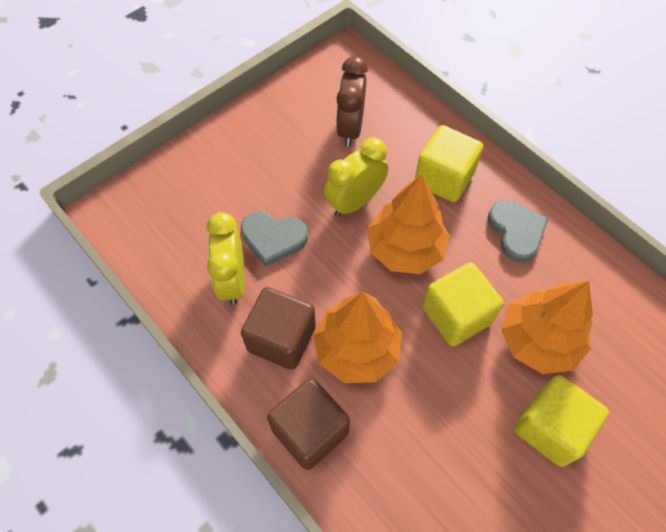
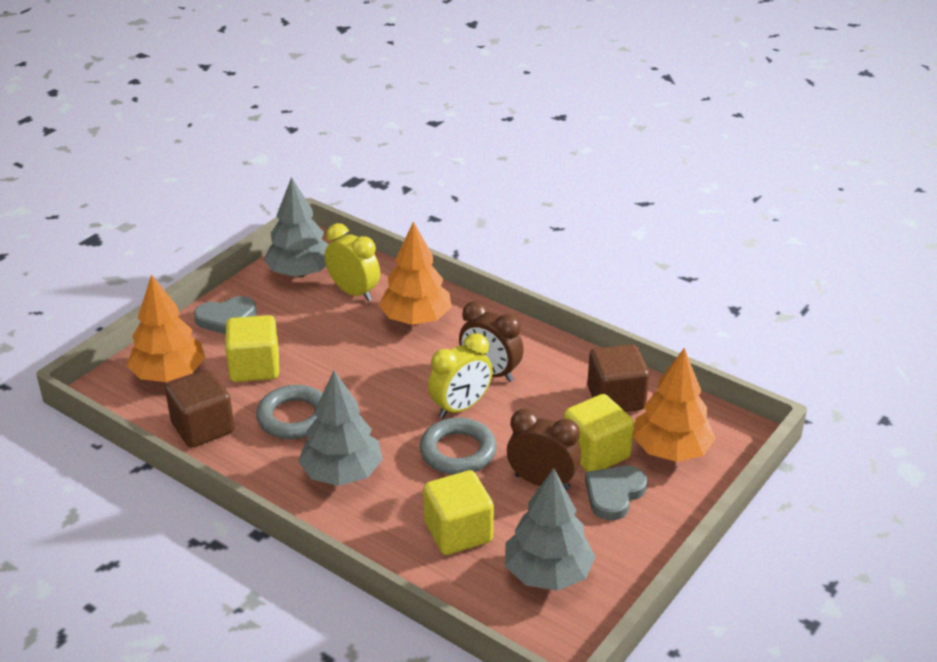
brown clock: [336,56,368,147] = 1 -> [459,301,524,382] [507,409,581,490] = 2
grey ring: none = 0 -> [256,385,323,439] [420,417,497,475] = 2
grey tree: none = 0 -> [264,177,329,277] [298,371,383,486] [505,468,595,591] = 3

